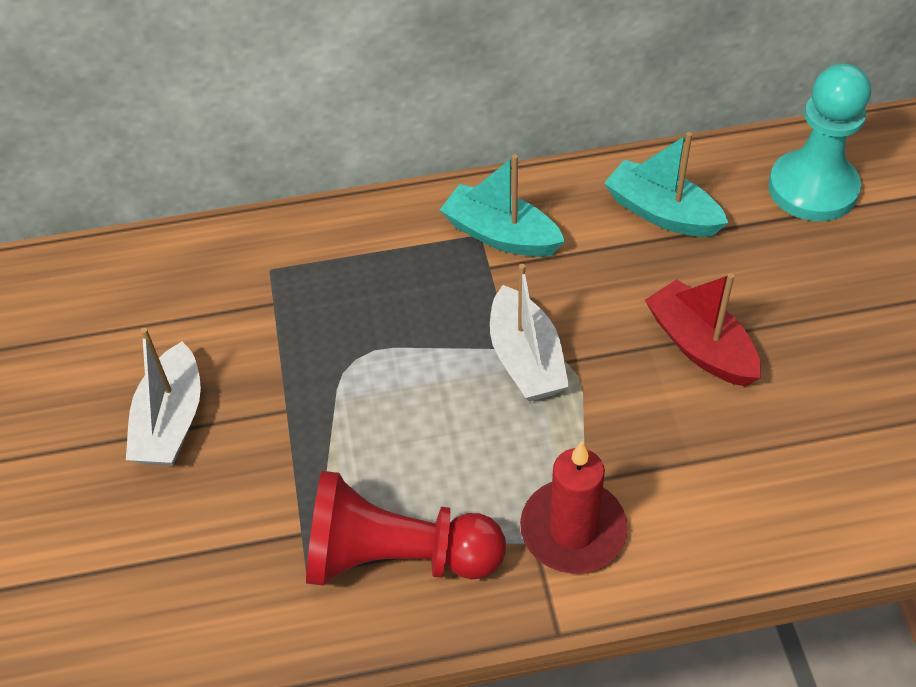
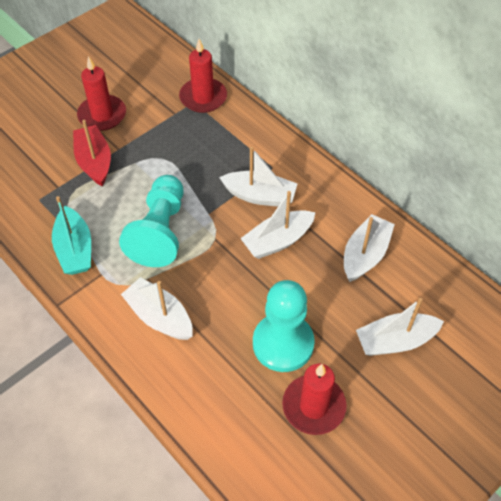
red candle: [520,441,628,574] = 1 -> [77,56,126,131] [179,39,227,113] [282,364,347,435] = 3
red pawn: [306,471,506,586] = 1 -> none = 0
turquoise boat: [440,154,565,257] [604,132,728,237] = 2 -> [52,196,91,275] = 1
turquoise pawn: [768,64,871,221] = 1 -> [119,175,184,267] [253,280,315,372] = 2
white boat: [126,328,201,466] [490,264,569,402] = 2 -> [121,277,193,340] [219,147,297,207] [240,191,315,259] [344,214,395,282] [356,298,444,356] = 5

